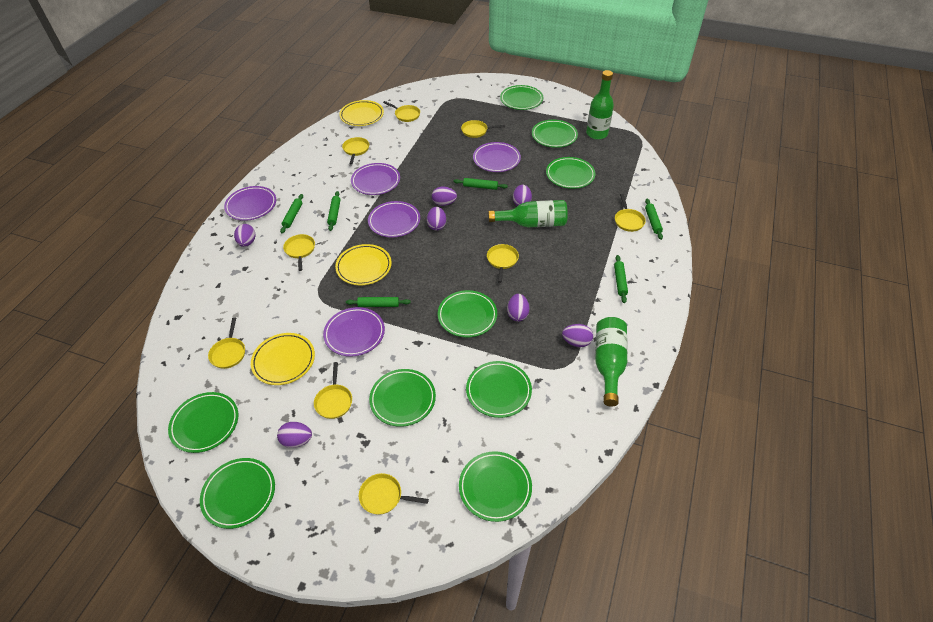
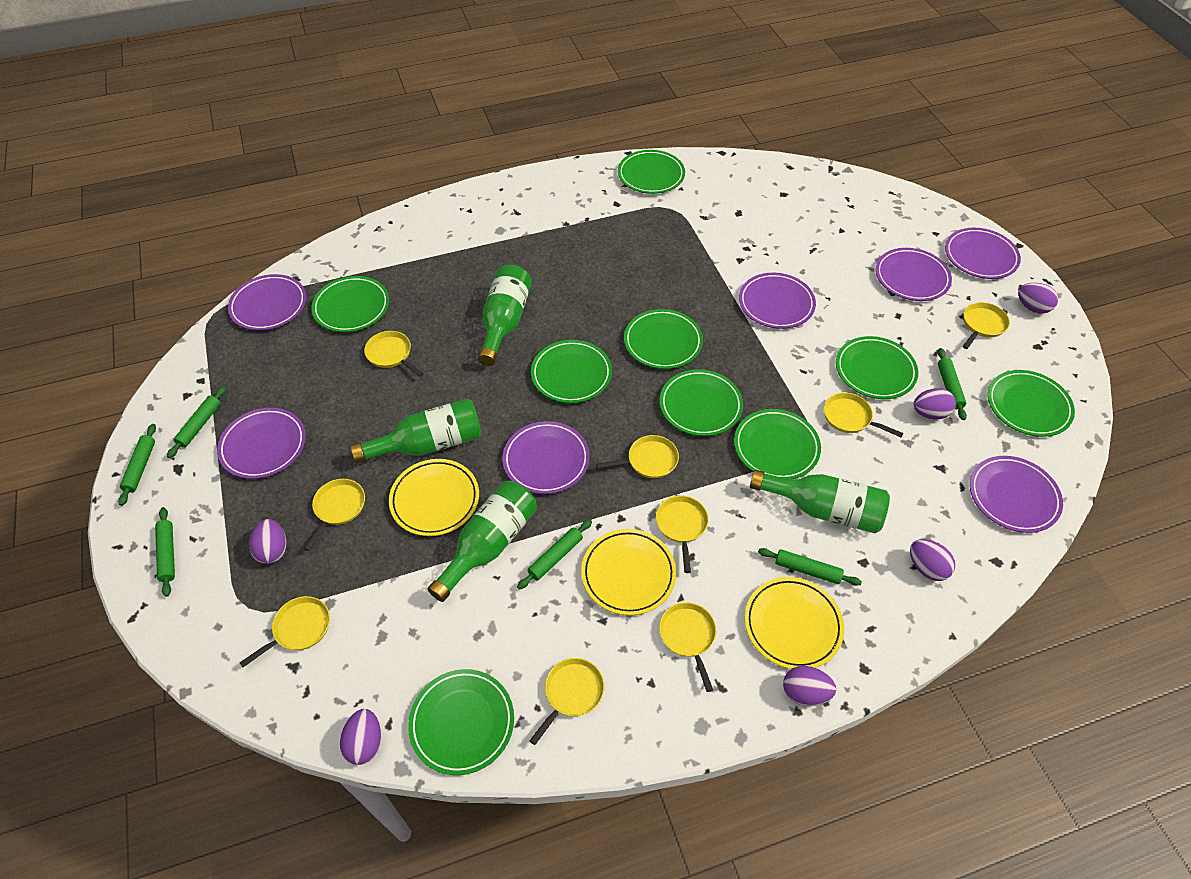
green bottle: [488,200,568,227] [586,70,614,140] [595,317,628,407] = 3 -> [350,399,482,463] [428,481,537,602] [478,265,532,366] [750,470,890,533] = 4
purple egg: [234,224,255,247] [277,422,312,448] [427,207,446,231] [432,187,457,206] [507,294,529,321] [513,185,532,206] [562,324,593,347] = 7 -> [249,519,286,564] [340,709,381,765] [783,666,836,706] [910,539,955,581] [914,388,956,420] [1018,283,1058,314] = 6
purple plate: [224,186,276,221] [323,307,385,357] [351,163,400,195] [368,201,420,237] [473,142,521,172] = 5 -> [217,408,306,479] [228,274,306,331] [502,421,590,494] [739,273,816,329] [875,248,952,301] [945,228,1021,279] [970,456,1063,533] = 7

